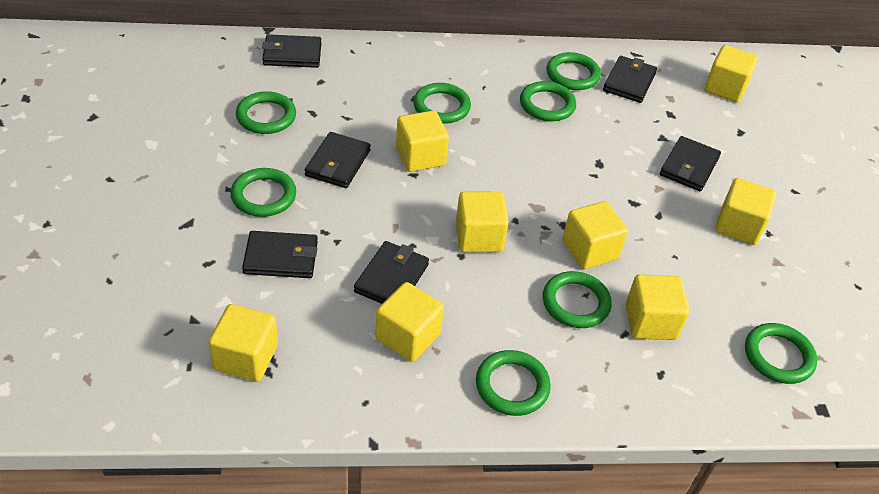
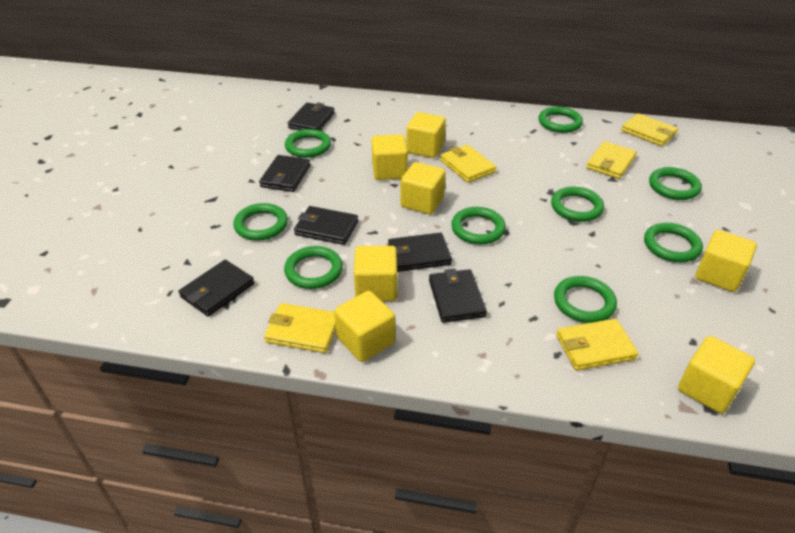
green ring: [231,168,296,217] [236,91,296,134] [413,83,471,124] [476,350,551,416] [520,81,576,121] [543,271,612,328] [547,52,601,90] [745,323,817,384] = 8 -> [233,203,288,240] [284,246,343,289] [285,129,331,158] [451,207,506,244] [539,106,583,133] [551,186,604,222] [554,276,617,323] [644,223,703,262] [649,167,702,200] = 9
yellow cube: [208,304,278,382] [375,282,444,362] [396,111,449,172] [456,192,509,252] [562,201,628,269] [626,274,689,340] [705,45,758,102] [715,178,776,245] = 8 -> [334,291,395,362] [354,246,397,301] [372,134,408,180] [400,162,446,214] [406,112,446,158] [678,336,755,414] [695,230,757,292] = 7
yellow wallet: none = 0 -> [264,303,336,353] [440,145,496,183] [556,319,639,371] [586,141,637,179] [621,113,678,146] = 5

